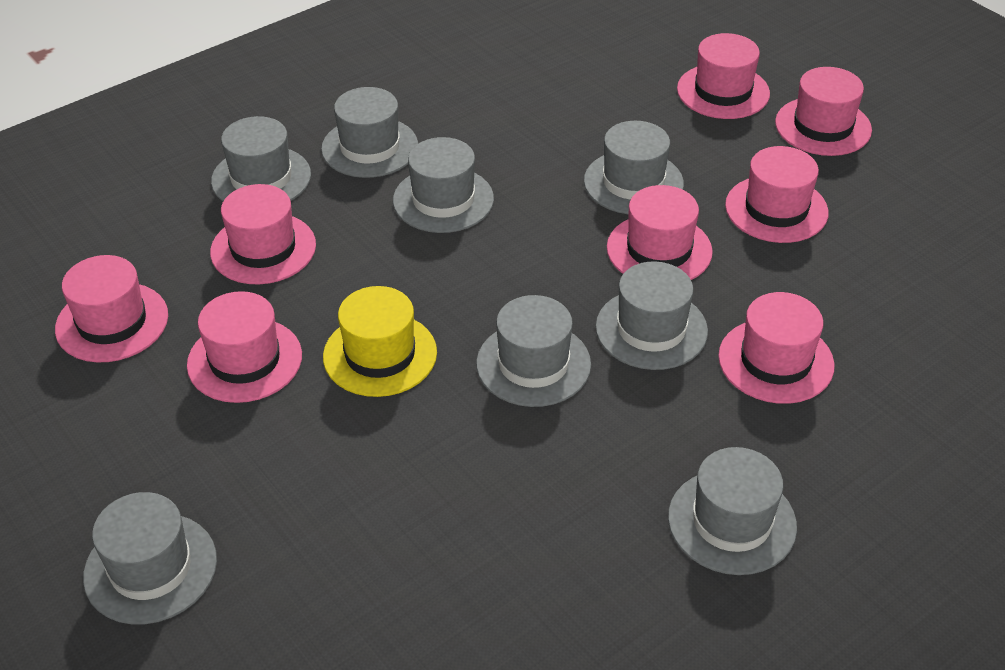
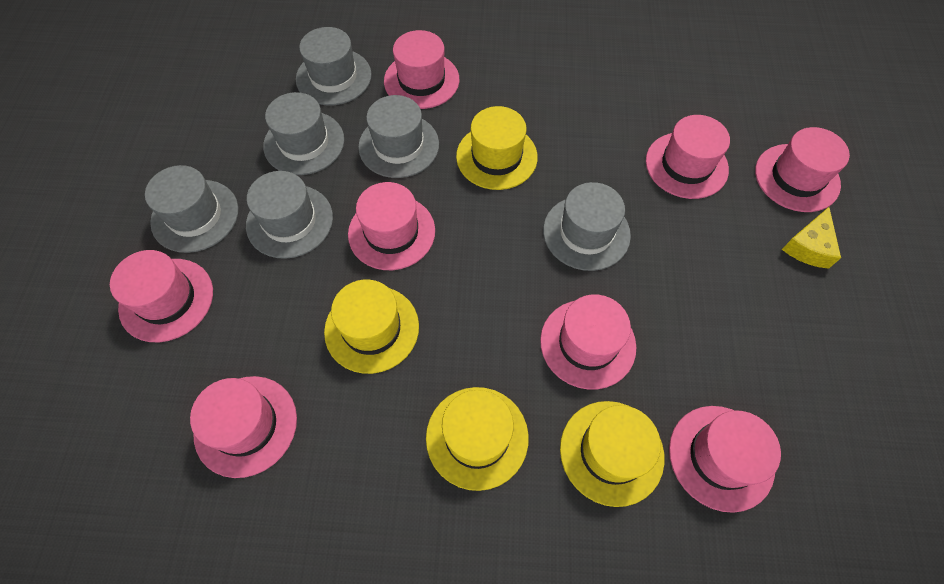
grey hat: [83,492,217,625] [211,116,311,201] [321,87,418,178] [393,137,494,233] [476,295,591,407] [584,121,684,214] [596,261,708,370] [668,447,797,575] = 8 -> [145,165,238,253] [246,171,333,259] [263,92,344,175] [296,27,372,105] [358,95,439,178] [543,182,631,271] = 6
yellow cheese: none = 0 -> [782,207,841,269] = 1
yellow hat: [323,286,437,397] = 1 -> [324,280,419,374] [426,387,529,491] [456,106,538,190] [560,401,664,507] = 4

